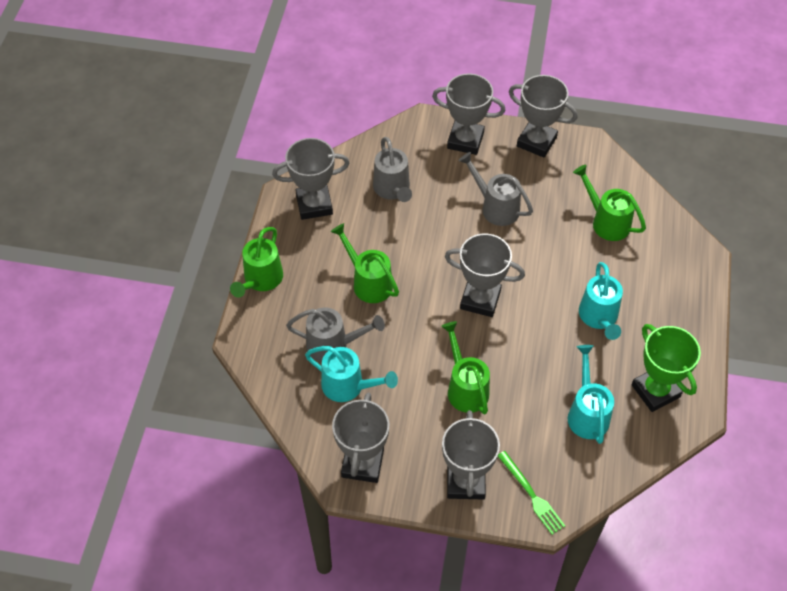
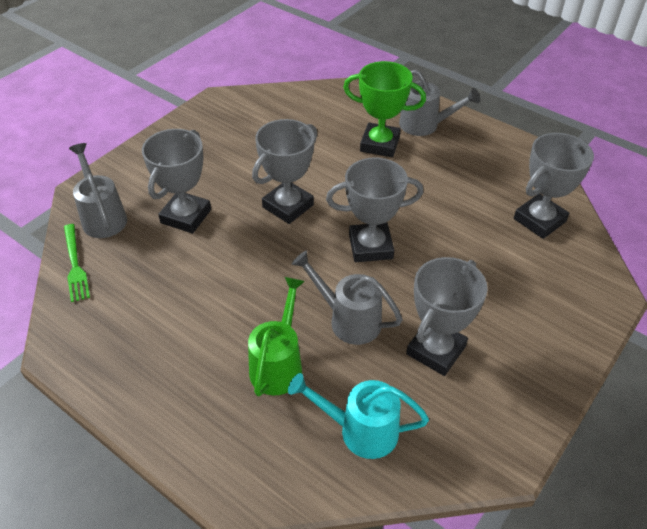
green watering can: [230,227,283,298] [331,223,399,303] [441,321,490,414] [573,165,646,241] = 4 -> [248,277,305,396] = 1
grey trophy: [272,138,349,220] [332,392,389,483] [432,73,505,155] [442,410,500,499] [445,233,525,317] [509,75,578,158] = 6 -> [142,129,211,233] [252,119,317,224] [326,158,424,262] [406,257,488,376] [514,133,594,239] = 5
turquoise watering can: [305,346,398,402] [568,345,614,444] [579,262,623,340] = 3 -> [288,373,429,459] = 1

